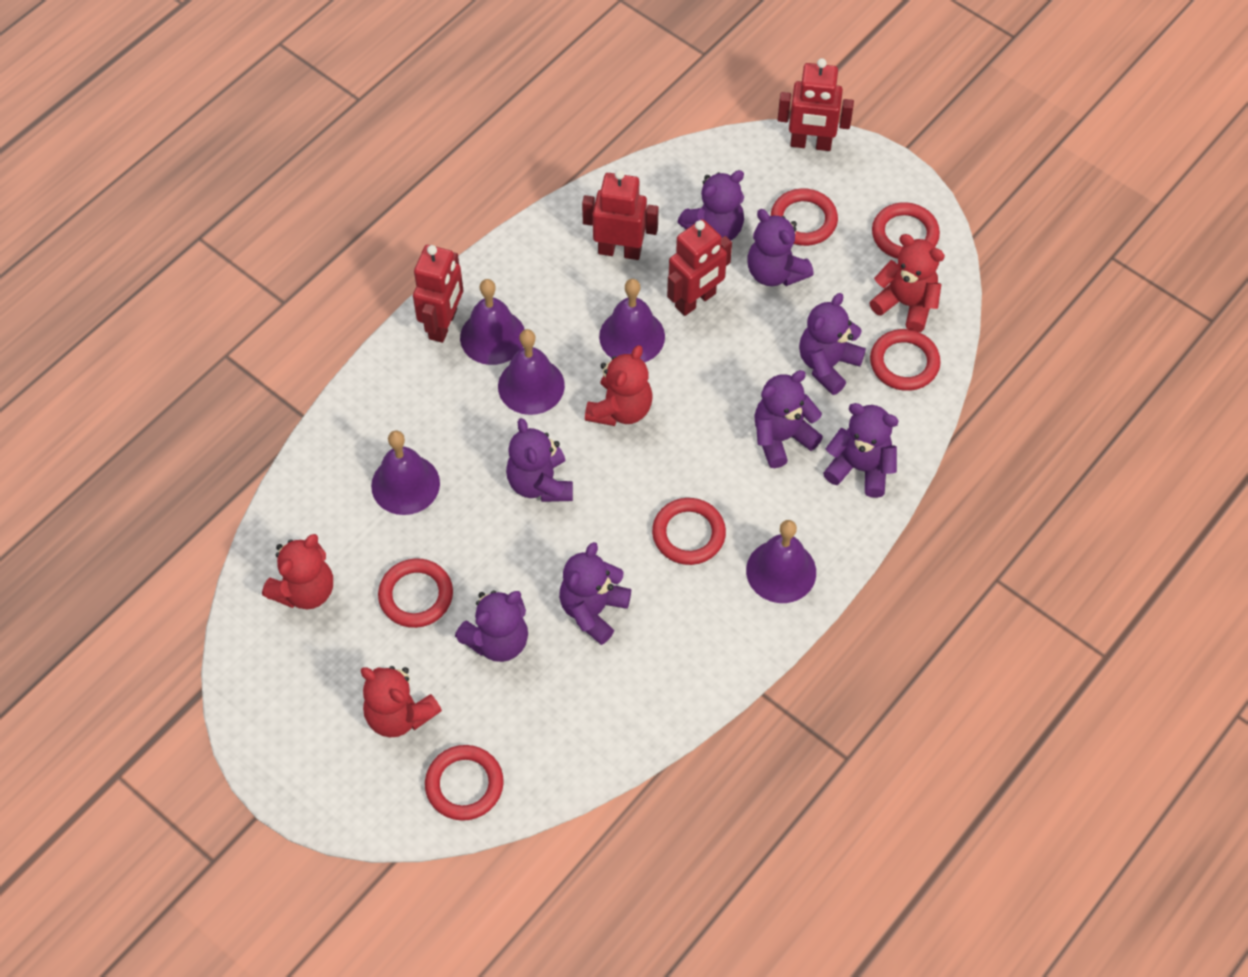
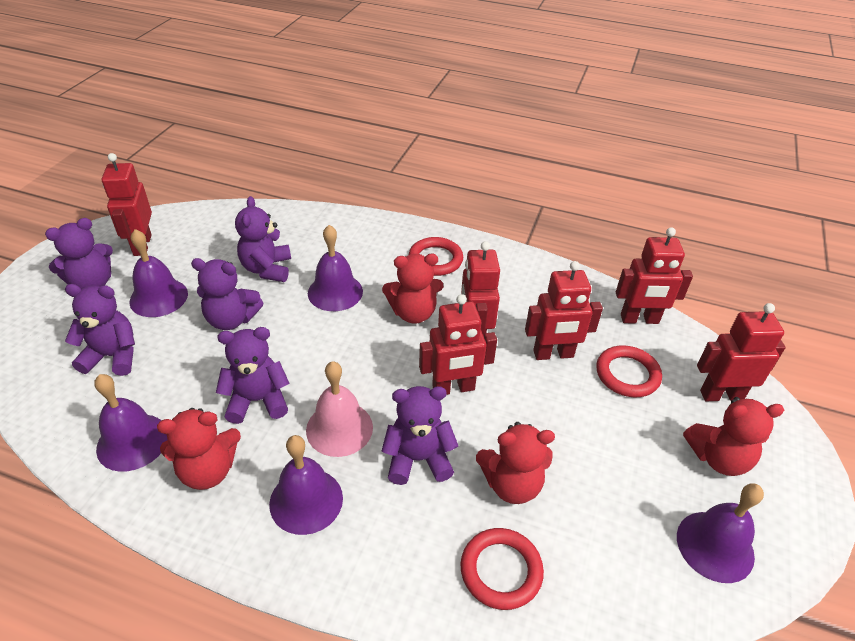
pink bell: none = 0 -> [306,361,373,457] = 1
purple teddy bear: [455,590,528,662] [506,418,573,502] [559,542,631,645] [677,170,744,240] [747,209,814,286] [754,370,823,468] [799,293,866,395] [823,403,899,498] = 8 -> [45,218,113,289] [65,284,135,376] [191,258,263,330] [216,327,290,424] [235,196,291,282] [382,386,458,485] = 6
red ring: [378,558,453,628] [425,745,504,821] [652,498,726,565] [771,188,838,246] [870,329,941,391] [872,202,940,259] = 6 -> [409,237,463,276] [460,528,544,610] [596,345,662,397] = 3
red robot: [413,245,463,343] [582,170,659,260] [667,219,732,316] [777,58,854,151] = 4 -> [102,153,152,256] [419,294,497,395] [461,241,500,336] [525,261,603,360] [616,227,693,324] [697,303,786,401] = 6

